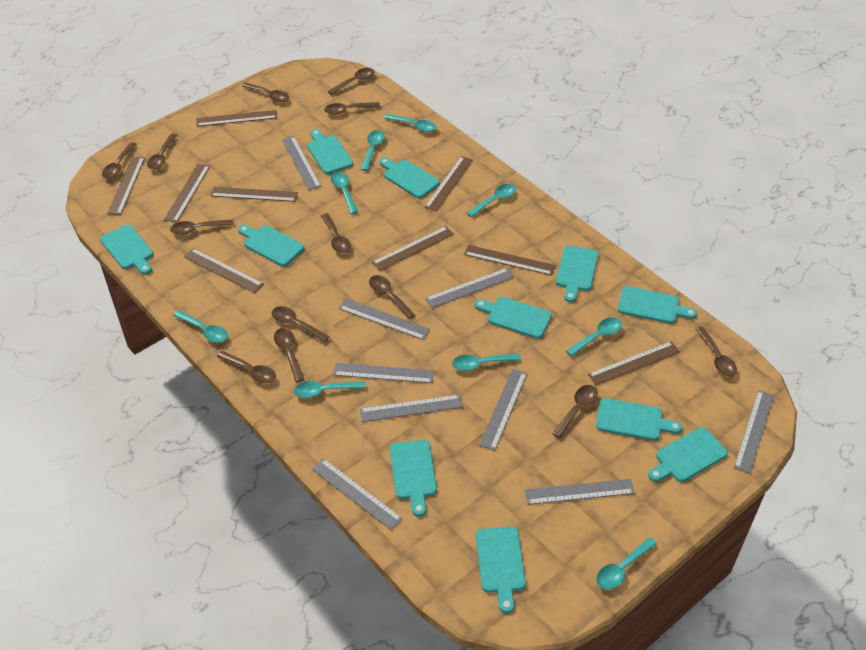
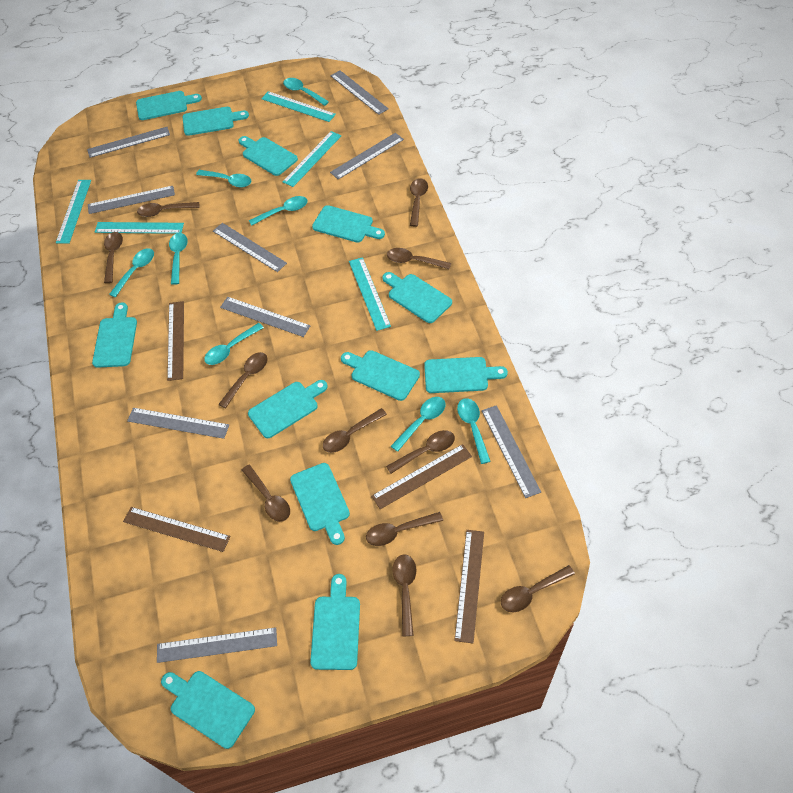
brown ruler: [107,157,145,215] [164,164,210,223] [184,248,264,293] [196,110,277,127] [211,187,298,202] [372,226,454,271] [424,156,473,212] [464,245,555,276] [588,341,680,385] = 9 -> [123,507,231,552] [167,301,184,381] [371,444,472,509] [454,530,484,643] = 4
brown spoon: [102,142,137,179] [147,133,177,170] [170,219,234,235] [217,351,276,383] [242,82,289,102] [272,306,329,343] [274,328,305,382] [321,213,351,253] [324,102,380,115] [328,68,374,95] [369,275,415,319] [553,385,598,438] [696,326,737,377] = 13 -> [104,232,123,283] [137,202,200,217] [219,352,267,408] [242,465,290,522] [323,408,387,453] [366,512,443,546] [386,430,455,474] [387,248,451,269] [392,554,416,636] [410,178,428,227] [501,565,575,612] = 11
turquoise cutting board: [100,225,154,275] [238,225,304,266] [307,129,353,174] [379,157,440,198] [390,440,437,517] [474,297,552,339] [476,527,526,613] [556,246,598,302] [596,398,682,441] [618,286,697,324] [648,427,728,482] = 11 -> [92,302,137,368] [136,91,202,120] [161,671,255,749] [183,107,249,136] [238,136,298,176] [248,380,328,438] [290,463,350,545] [310,574,360,670] [312,205,385,243] [341,350,420,401] [382,272,452,323] [424,357,508,393] = 12
turquoise ruler: none = 0 -> [56,180,91,244] [95,222,184,234] [261,91,336,122] [283,131,342,187] [349,257,391,331] = 5
turquoise spoon: [173,310,228,343] [294,381,366,398] [331,172,358,214] [361,130,385,171] [383,114,436,132] [452,354,521,371] [467,184,516,217] [566,317,622,357] [596,537,657,589] = 9 -> [109,248,154,297] [169,233,188,285] [196,170,251,187] [204,323,264,365] [249,196,308,226] [283,78,329,106] [391,397,446,452] [457,398,491,464] = 8

